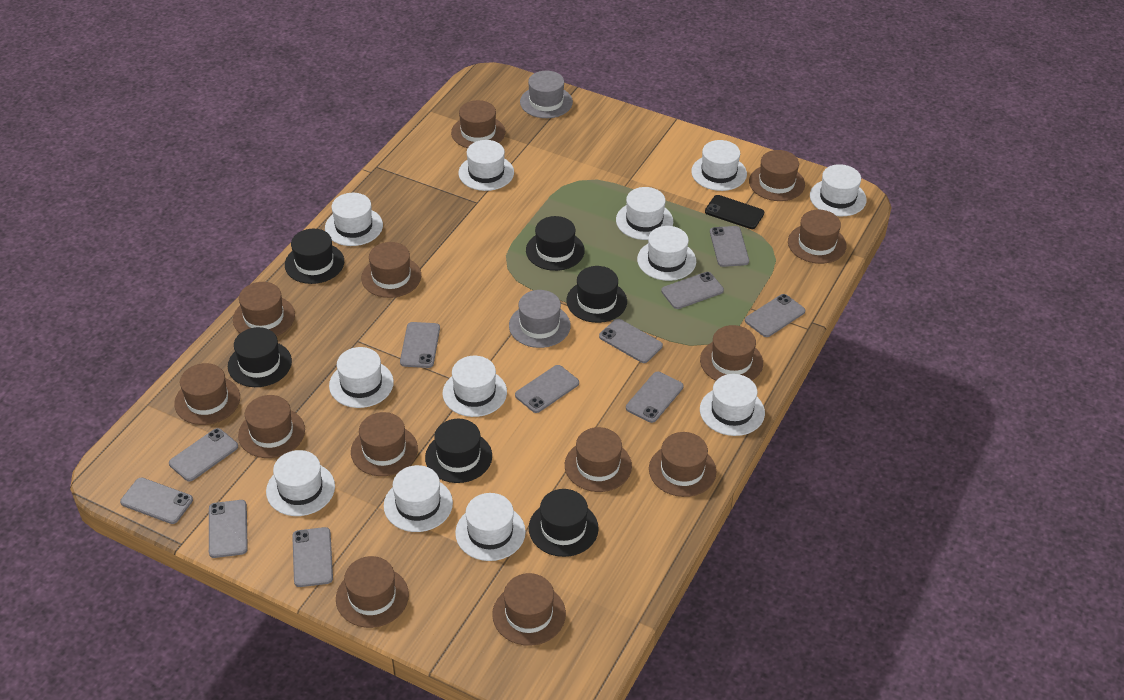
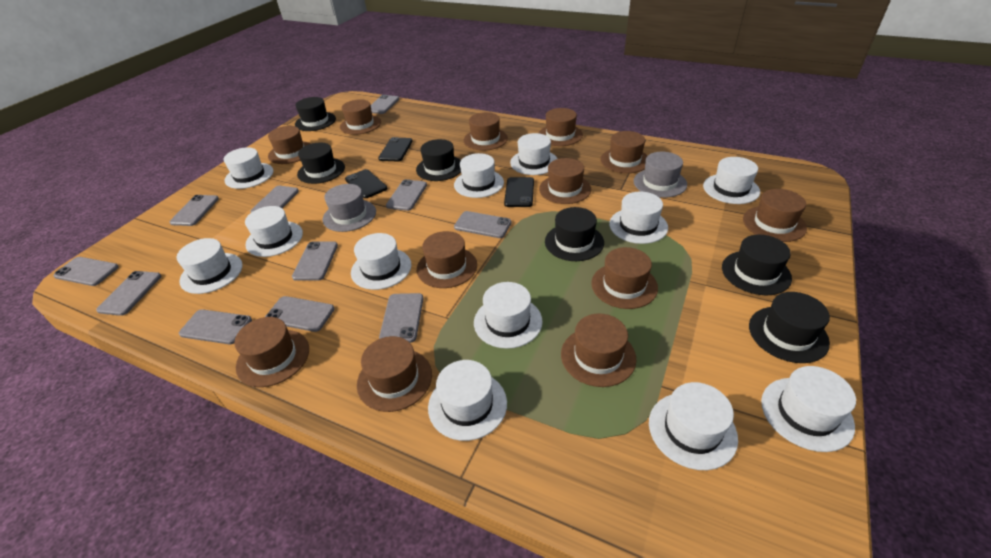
black phone: [705,195,764,229] = 1 -> [345,169,387,198] [378,137,413,161] [504,177,534,207] = 3
brown hat: [174,363,240,425] [233,282,295,336] [238,395,305,458] [336,556,409,628] [351,412,418,476] [361,242,421,298] [451,100,505,148] [492,573,566,646] [565,427,632,492] [649,432,716,497] [700,325,763,381] [749,150,805,201] [788,210,847,264] = 13 -> [234,317,309,387] [268,126,310,164] [340,99,381,135] [357,336,432,412] [417,231,477,288] [464,112,508,151] [539,108,583,146] [539,158,591,204] [561,313,637,387] [591,247,658,309] [601,131,648,173] [743,189,807,242] = 12

